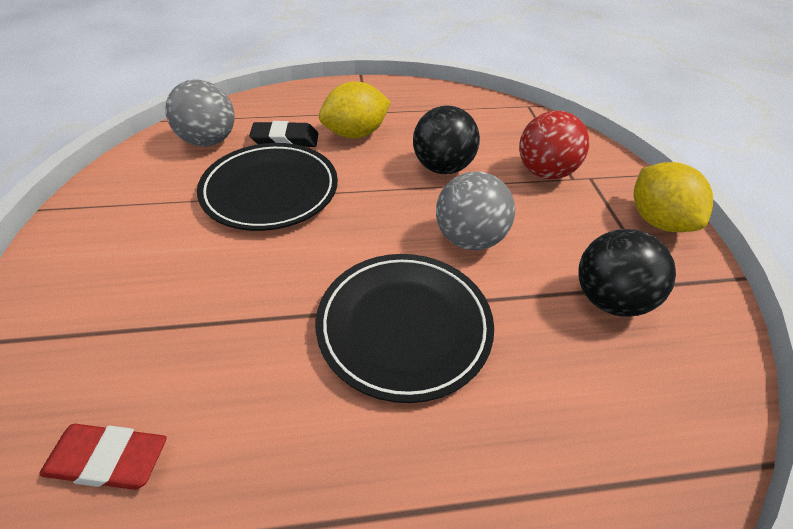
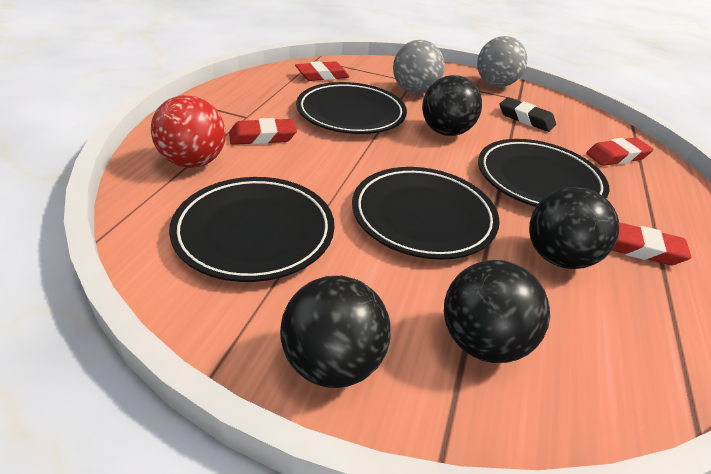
black ball: [413,105,480,174] [578,229,676,317] = 2 -> [280,276,391,388] [422,75,482,136] [444,260,550,363] [529,187,619,269] = 4
black plate: [197,143,338,231] [316,254,494,403] = 2 -> [169,177,334,282] [296,82,407,134] [352,167,500,260] [478,139,609,207] = 4
red eraser: [39,424,167,490] = 1 -> [229,118,297,145] [295,61,349,81] [586,138,653,166] [612,222,692,265] = 4
yellow lemon: [319,82,391,139] [634,162,713,232] = 2 -> none = 0

